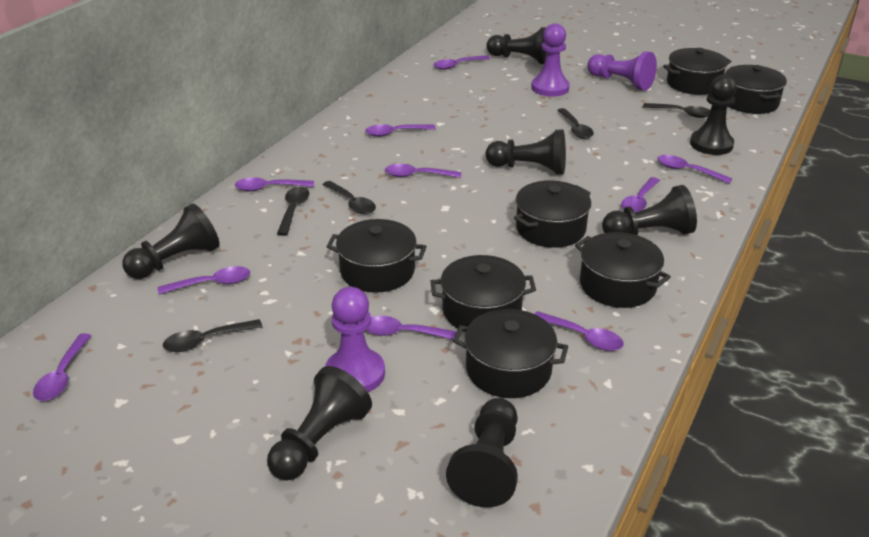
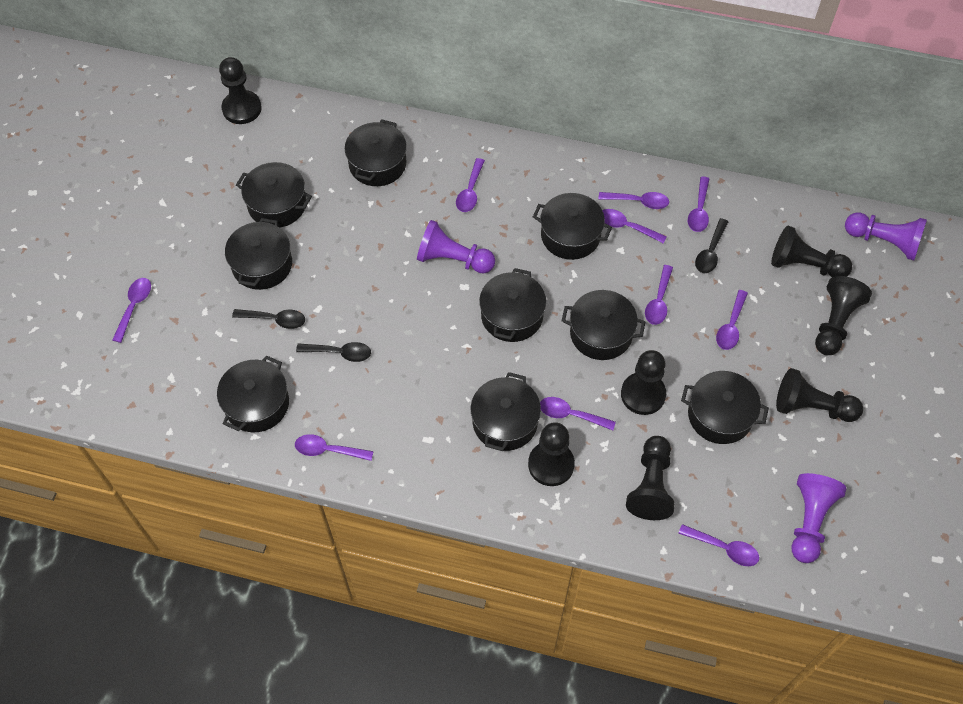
black pot: [327,219,427,293] [430,255,536,332] [453,309,568,398] [514,181,591,248] [575,232,671,308] [663,48,731,95] [725,65,787,114] = 7 -> [217,355,289,433] [225,218,292,290] [236,162,312,228] [345,119,407,186] [471,372,541,451] [479,268,546,342] [533,193,612,260] [562,290,645,360] [681,371,769,444] = 9
black spoon: [163,319,262,352] [277,186,309,236] [323,181,376,214] [557,108,594,139] [643,103,710,118] = 5 -> [232,309,305,329] [296,342,371,362] [695,218,728,273] = 3

